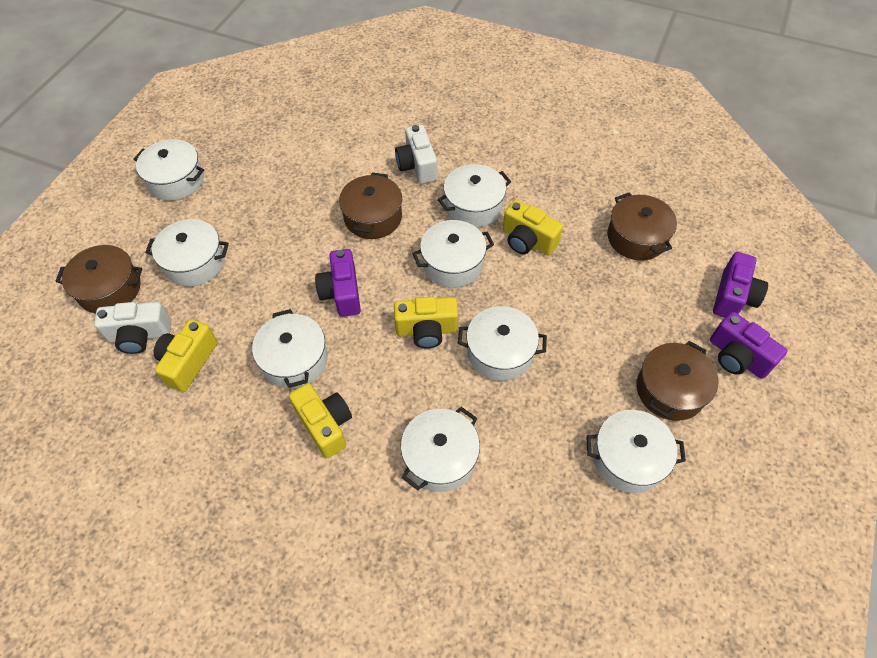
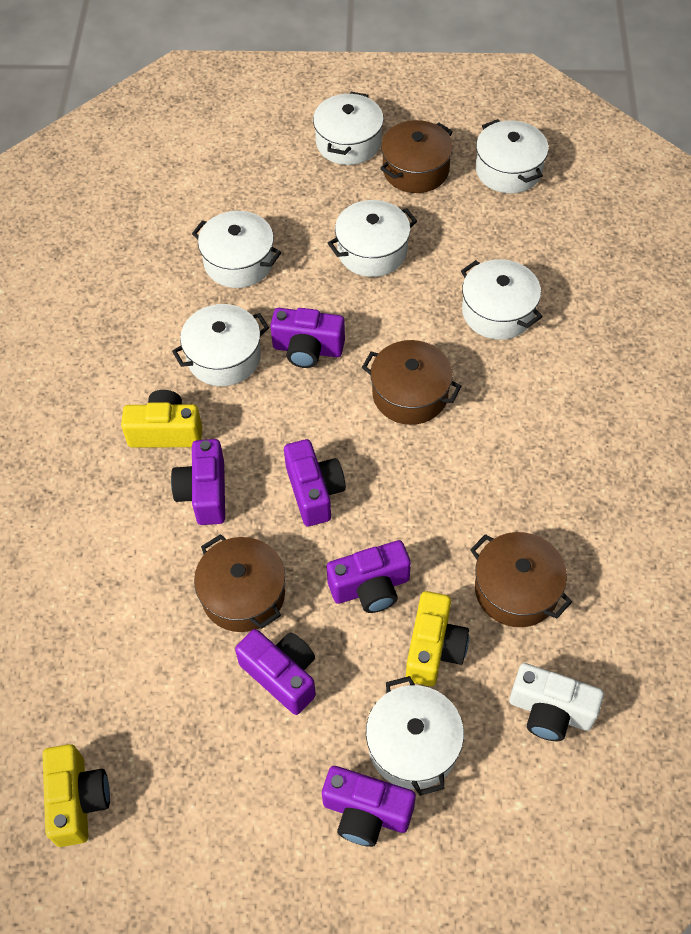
purple camera: [315,249,361,317] [710,312,787,379] [713,252,768,318] = 3 -> [171,439,225,525] [235,629,316,715] [270,308,345,368] [284,439,346,526] [322,766,416,847] [327,540,411,613] = 6
white camera: [94,302,171,354] [395,125,437,184] = 2 -> [509,663,604,741] = 1
white pot: [134,139,204,201] [145,219,229,287] [252,309,328,389] [401,407,480,492] [412,220,494,288] [438,164,511,227] [458,306,547,381] [586,410,686,493] = 8 -> [172,304,269,386] [192,211,281,288] [313,92,384,165] [328,200,417,277] [366,676,464,796] [461,259,543,340] [476,119,549,193] = 7
yellow camera: [154,319,217,392] [289,383,352,458] [394,297,458,348] [503,200,563,255] = 4 -> [43,744,110,847] [121,390,202,448] [406,591,469,686] = 3

